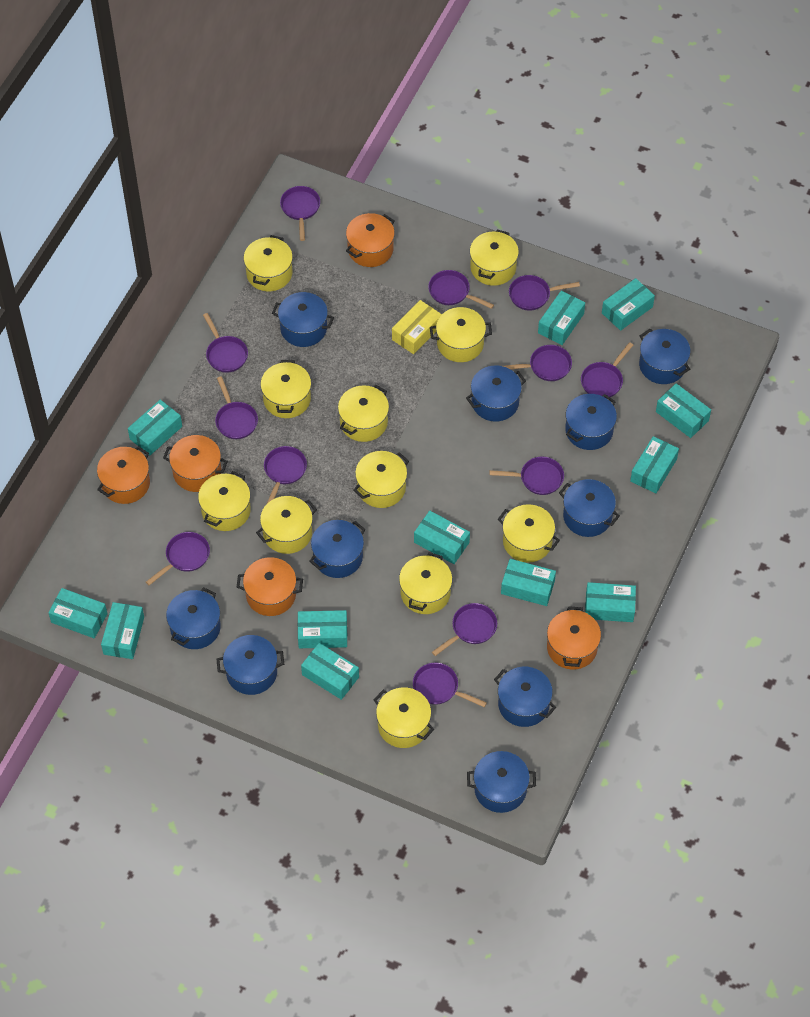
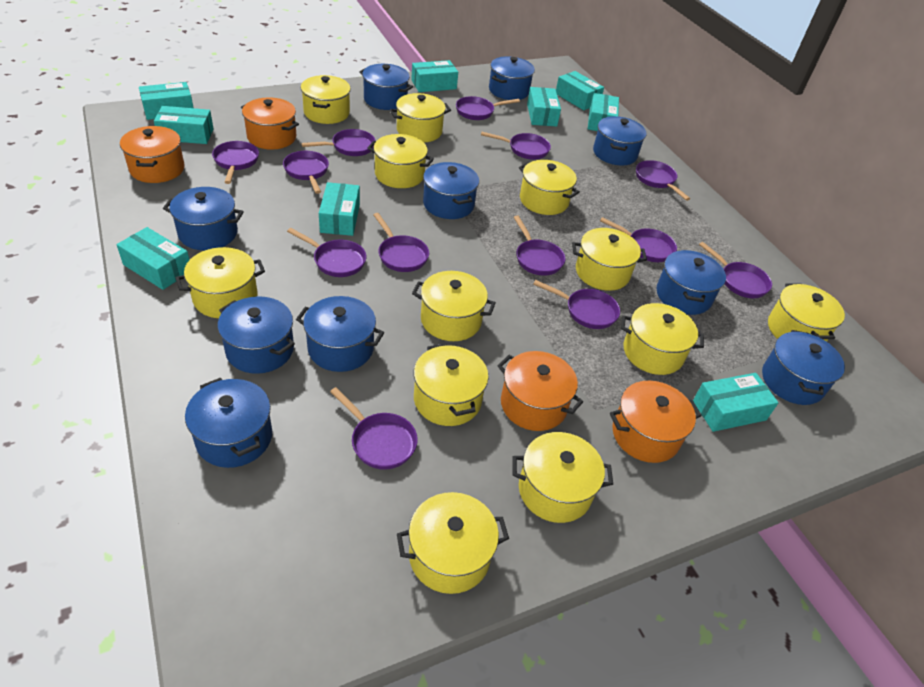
orange pot: [97,446,150,504] [163,435,228,492] [237,557,303,616] [346,213,395,267] [547,606,601,670] = 5 -> [120,126,185,183] [241,97,299,150] [498,351,583,431] [610,381,701,463] = 4
purple pan: [146,532,210,585] [203,313,248,373] [215,376,258,439] [264,446,307,503] [280,186,320,241] [413,663,487,707] [428,270,494,309] [432,603,497,656] [489,457,564,495] [503,345,572,381] [509,275,580,311] [581,342,633,397] = 12 -> [212,141,259,184] [283,151,329,194] [287,228,366,277] [301,129,376,156] [330,387,418,470] [373,213,429,272] [456,96,520,120] [481,132,551,160] [513,215,566,276] [533,280,620,329] [600,217,677,262] [636,160,690,201] [699,242,772,298] = 13
turquoise box: [48,588,108,638] [101,602,144,659] [128,400,182,455] [298,610,347,648] [301,643,359,700] [414,511,470,564] [501,559,556,606] [538,291,585,345] [585,582,636,622] [602,278,655,331] [630,436,679,493] [656,383,711,438] = 12 -> [116,227,190,290] [139,82,194,120] [154,106,214,144] [319,182,360,236] [411,60,458,92] [527,87,561,126] [556,71,604,110] [588,93,619,131] [693,373,779,432] = 9
yellow box: [392,300,442,354] = 1 -> none = 0
yellow pot: [198,471,251,531] [244,235,293,292] [256,496,317,554] [260,360,311,418] [338,385,389,442] [353,451,409,508] [374,687,434,748] [399,552,452,614] [430,307,492,362] [470,229,519,286] [498,504,560,563] = 11 -> [176,247,265,318] [301,75,351,124] [367,134,434,188] [390,93,451,142] [397,492,509,594] [412,271,496,341] [414,343,489,426] [512,432,613,523] [519,160,580,215] [572,228,647,291] [621,303,704,375] [768,283,845,342] = 12

